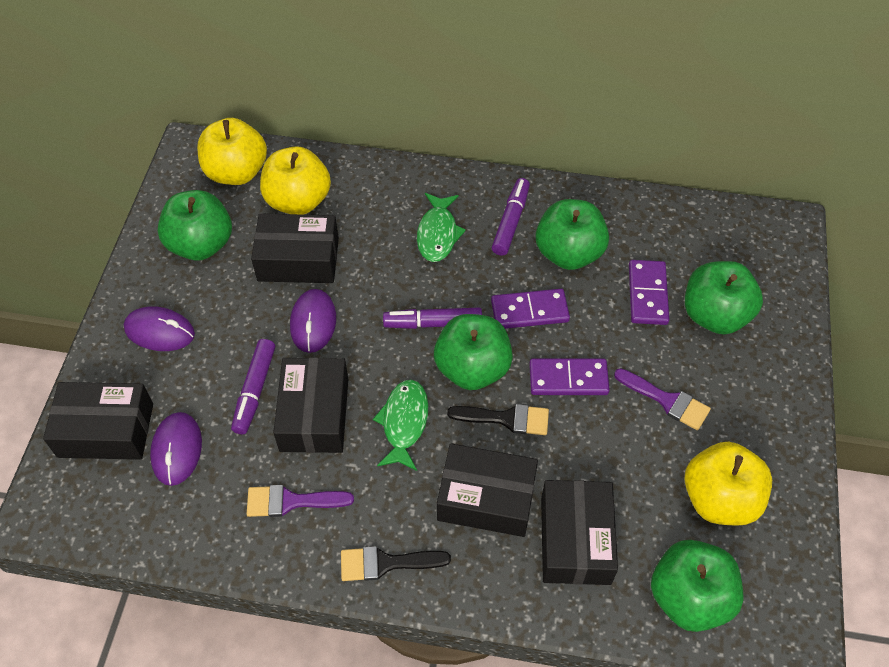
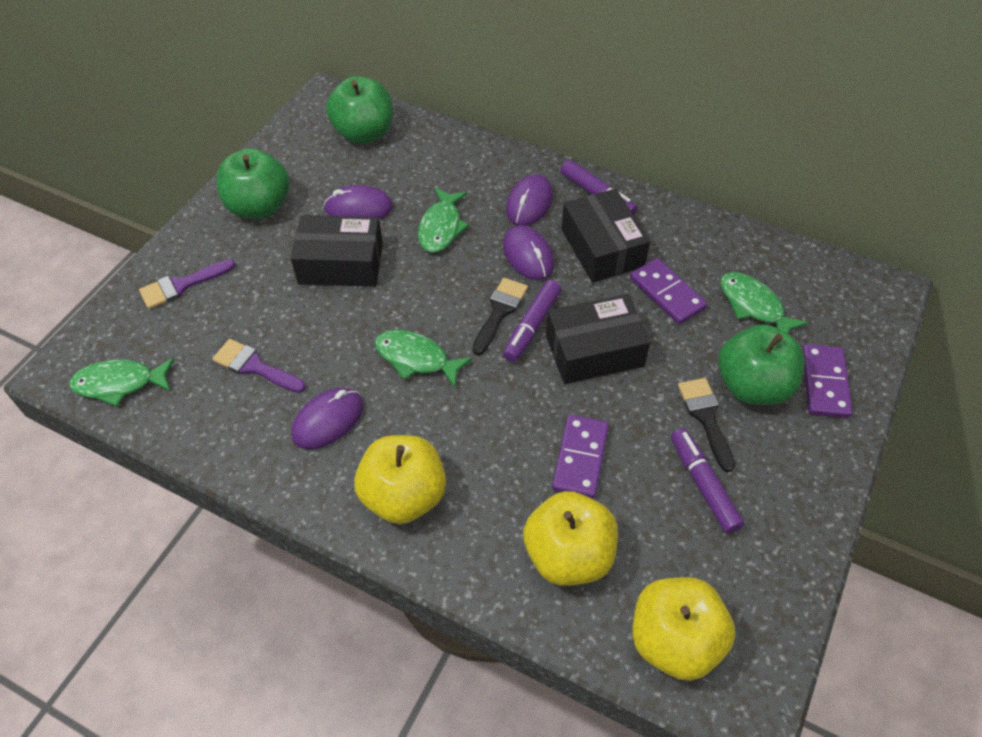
black box: [43,382,153,460] [251,214,339,283] [273,358,348,453] [437,443,538,537] [541,480,618,585] = 5 -> [291,215,383,287] [546,294,650,384] [561,189,650,283] = 3
green apple: [158,190,232,261] [434,314,513,390] [536,199,609,270] [651,540,743,632] [685,261,763,334] = 5 -> [216,148,289,218] [326,76,393,144] [718,324,805,405] = 3
green fish: [373,380,428,471] [417,193,466,262] = 2 -> [69,358,175,407] [375,330,473,388] [418,188,469,253] [720,272,809,334] = 4
purple mouse: [124,306,195,351] [150,412,202,486] [290,289,336,353] = 3 -> [291,388,364,449] [324,185,393,219] [503,225,554,280] [506,174,553,226] = 4

